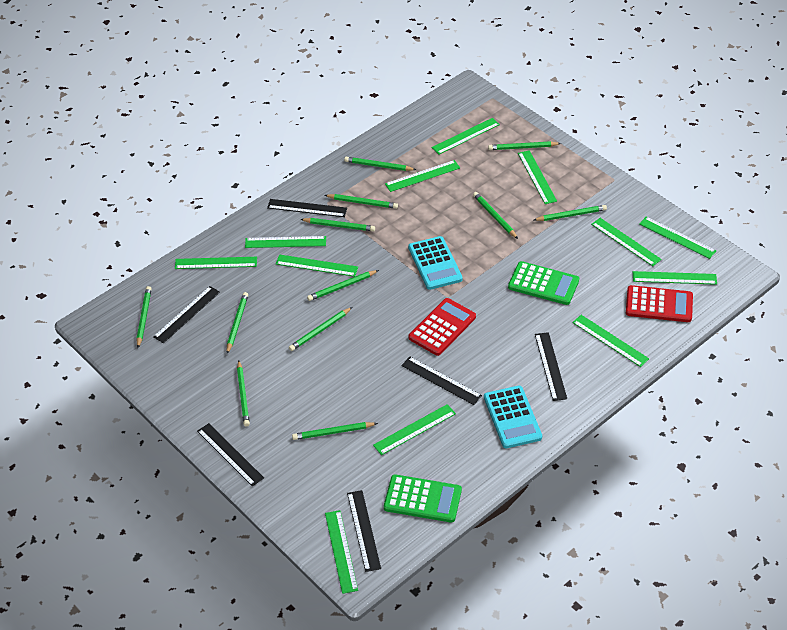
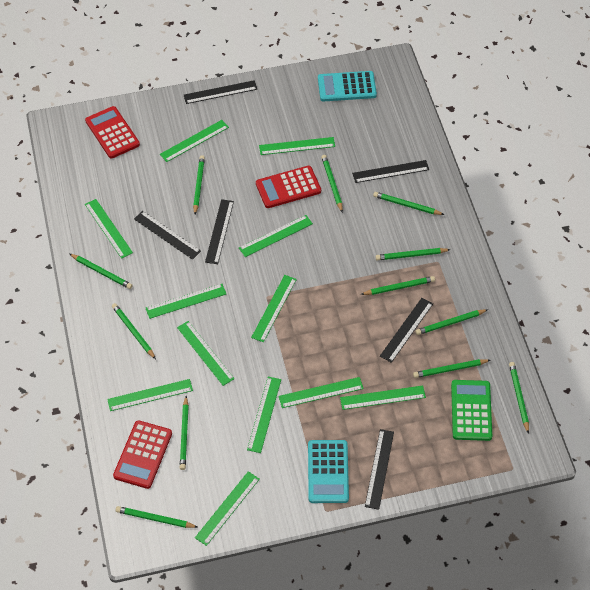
green calculator: [384,475,462,523] [508,261,579,305] = 2 -> [451,380,492,441] = 1
red calculator: [409,298,476,356] [626,285,693,322] = 2 -> [85,106,140,159] [113,420,172,489] [256,166,321,208] = 3

